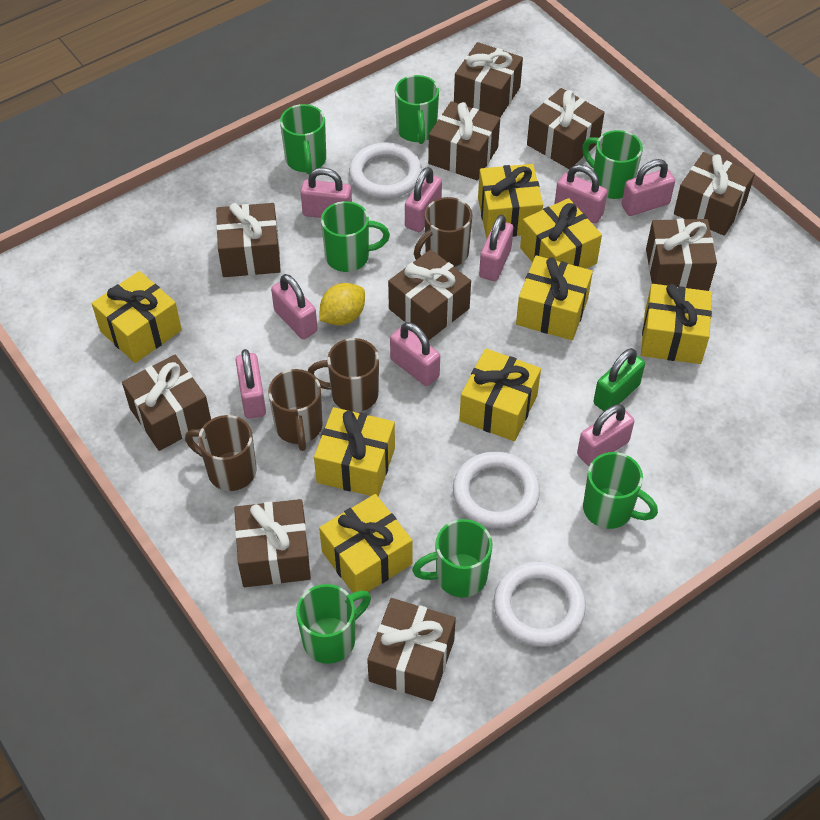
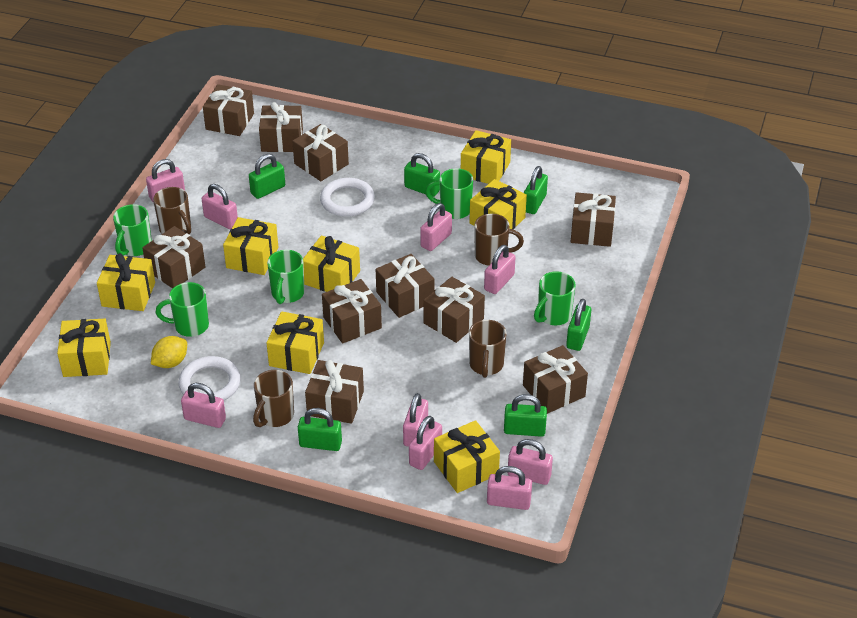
green mug: [280,104,326,174] [296,584,371,664] [321,201,390,272] [395,75,439,144] [412,519,492,597] [582,130,643,199] [583,452,658,529] = 7 -> [113,204,152,256] [156,282,209,337] [267,250,305,304] [425,168,473,219] [534,271,576,325] = 5
green padlock: [593,348,645,411] = 1 -> [249,154,285,199] [298,408,342,451] [404,153,440,197] [504,394,547,437] [524,166,548,214] [566,299,591,351] = 6
white ring: [349,143,422,199] [453,451,540,528] [494,562,586,647] = 3 -> [178,356,241,400] [320,178,375,217] = 2

